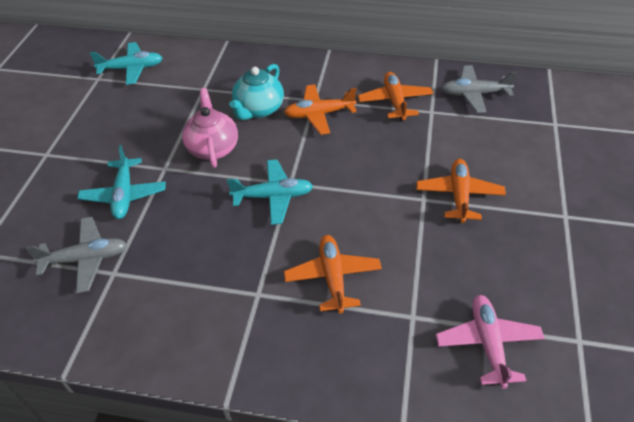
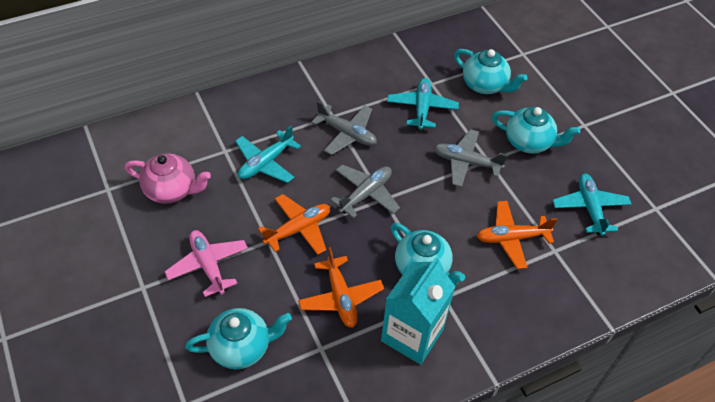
grey plane: [26,217,127,293] [441,65,517,113] = 2 -> [311,101,377,155] [330,164,400,218] [434,129,508,187] = 3
orange plane: [284,84,357,135] [284,235,382,313] [358,72,433,122] [417,159,506,223] = 4 -> [258,194,330,255] [298,247,384,328] [477,201,557,269] = 3
turquoise carton: none = 0 -> [381,257,456,365] = 1
turquoise teapot: [229,64,284,120] = 1 -> [185,308,292,369] [391,223,465,286] [454,49,528,94] [492,107,580,154] = 4

